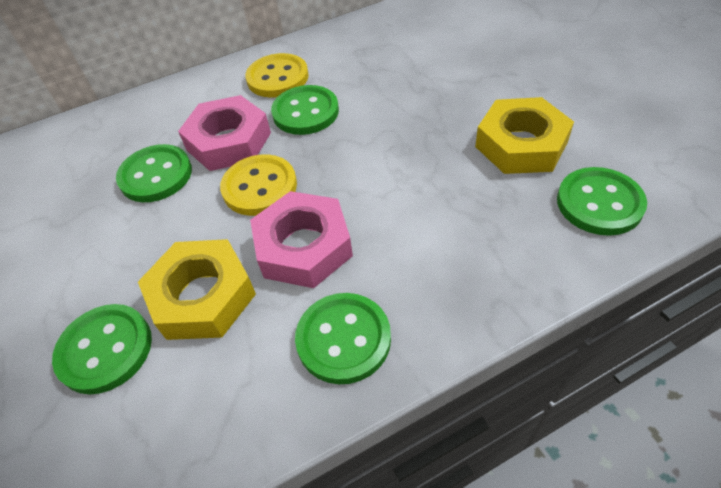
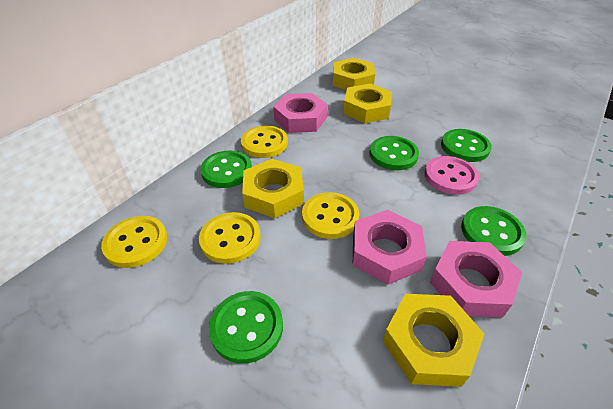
pink button: none = 0 -> [425,156,479,195] = 1
pink nut: [178,95,271,171] [250,191,353,288] = 2 -> [274,93,328,133] [353,210,427,285] [430,241,522,318] = 3
yellow button: [220,155,297,216] [245,53,309,97] = 2 -> [101,216,167,268] [199,212,261,264] [241,125,288,158] [302,192,359,239] = 4
yellow nut: [138,239,256,340] [475,97,574,174] = 2 -> [242,159,304,218] [333,58,375,90] [343,83,392,124] [383,294,484,387] = 4

